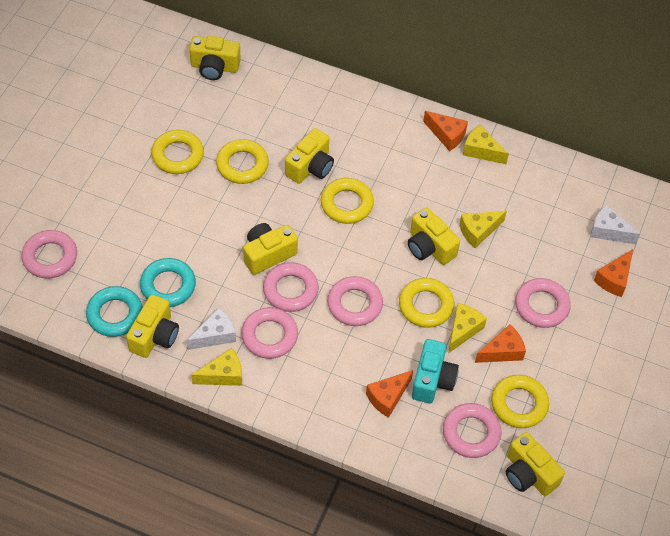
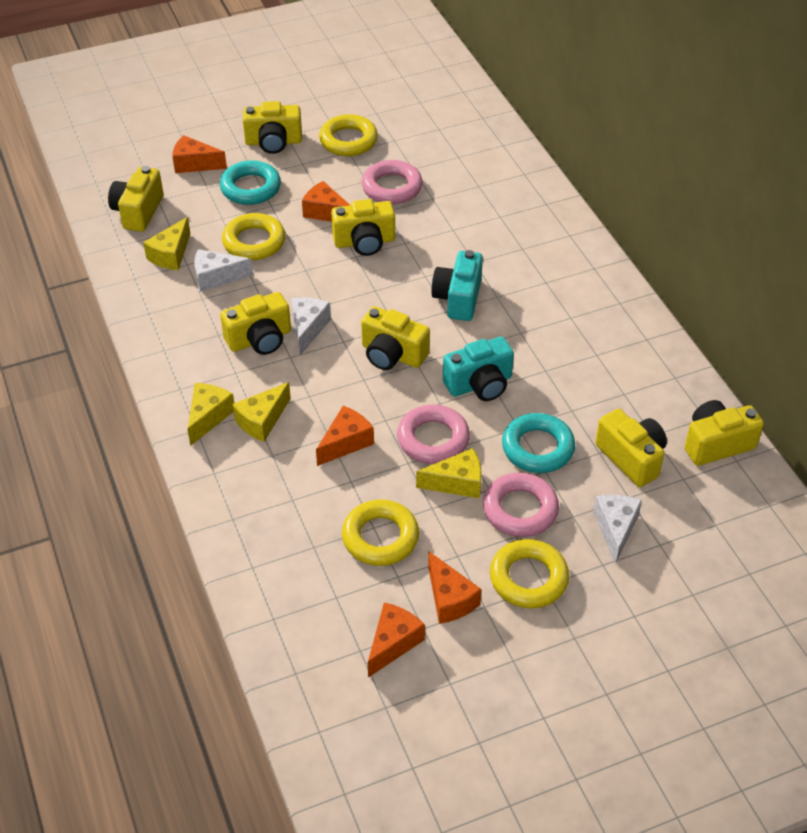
orange cheese: [366,370,413,418] [423,111,468,151] [475,324,526,363] [594,249,633,297] = 4 -> [172,135,227,173] [302,181,350,222] [316,406,374,466] [368,602,425,677] [428,552,482,624] = 5
pink ring: [21,230,77,279] [241,307,298,359] [263,262,319,312] [327,276,383,326] [443,403,502,458] [515,278,571,328] = 6 -> [362,160,422,204] [397,405,470,464] [483,473,559,537] = 3
turquoise camera: [412,339,459,403] = 1 -> [431,250,483,321] [443,337,514,401] = 2
white cheese: [186,308,236,350] [590,204,640,244] = 2 -> [195,249,253,292] [291,298,331,355] [594,495,642,565] = 3
yellow camera: [126,295,179,358] [189,36,241,80] [243,223,298,275] [285,128,334,184] [408,207,460,265] [506,432,565,496] = 6 -> [108,166,164,232] [220,292,291,355] [243,101,302,154] [331,199,395,256] [361,306,430,370] [595,409,667,487] [684,400,764,466] = 7
yellow ring: [151,130,204,174] [216,139,269,184] [321,178,374,224] [399,278,454,328] [491,375,549,428] = 5 -> [222,213,285,260] [319,114,378,156] [342,500,419,566] [490,539,569,609] = 4

